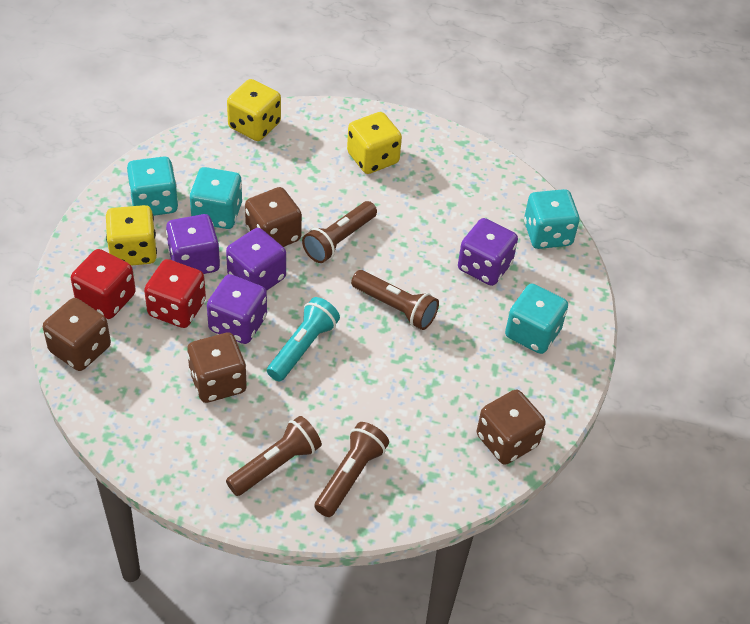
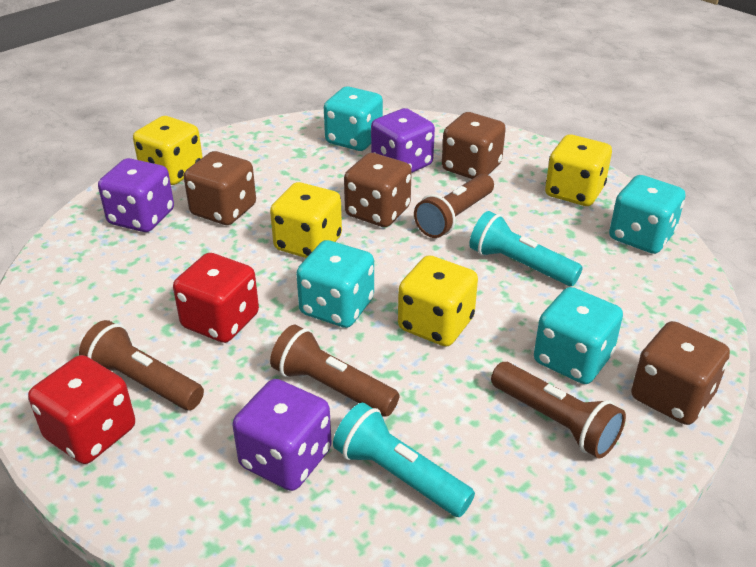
purple dice: [166,214,220,274] [207,274,267,344] [226,228,286,291] [458,218,518,286] = 4 -> [98,158,174,232] [232,379,332,491] [371,108,435,172] = 3
turquoise flashlight: [267,297,340,381] = 1 -> [333,403,475,517] [469,211,583,286] = 2
yellow dice: [106,205,157,266] [227,79,281,141] [347,112,402,174] = 3 -> [133,116,203,185] [270,182,342,258] [398,255,478,347] [545,135,612,206] = 4

